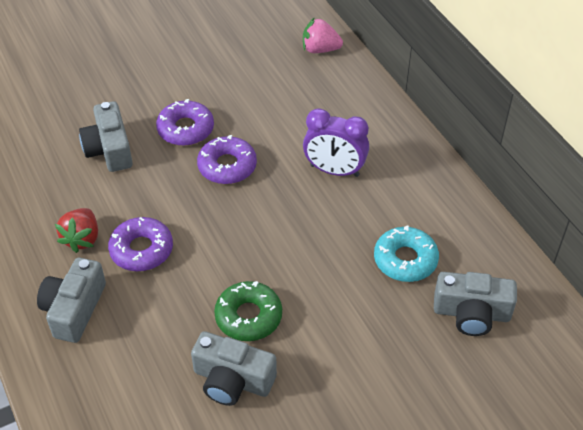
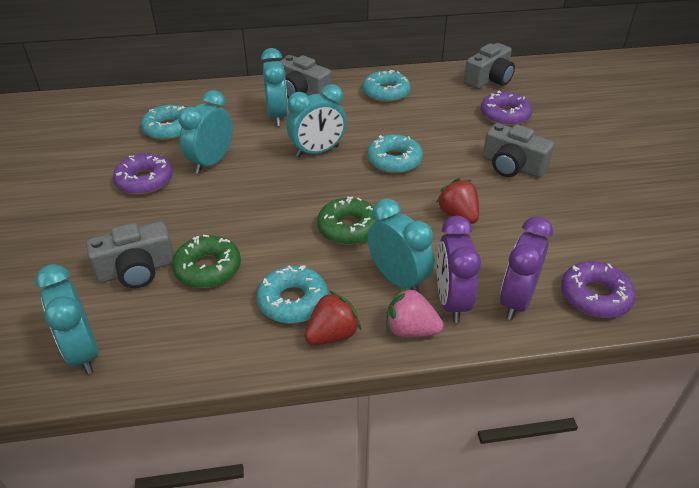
green donut: [214,281,282,341] = 1 -> [172,235,241,288] [317,196,379,245] = 2
purple clock: [303,108,369,177] = 1 -> [437,216,481,323] [500,216,553,320] = 2
red strawberry: [55,208,98,253] = 1 -> [304,291,361,345] [436,178,479,224] = 2
turquoise clock: none = 0 -> [35,264,99,374] [178,90,233,174] [261,48,288,126] [286,84,346,157] [367,198,434,292] = 5
turquoise donut: [374,226,439,282] = 1 -> [141,105,185,140] [257,265,328,324] [363,70,411,103] [367,134,423,174] = 4

